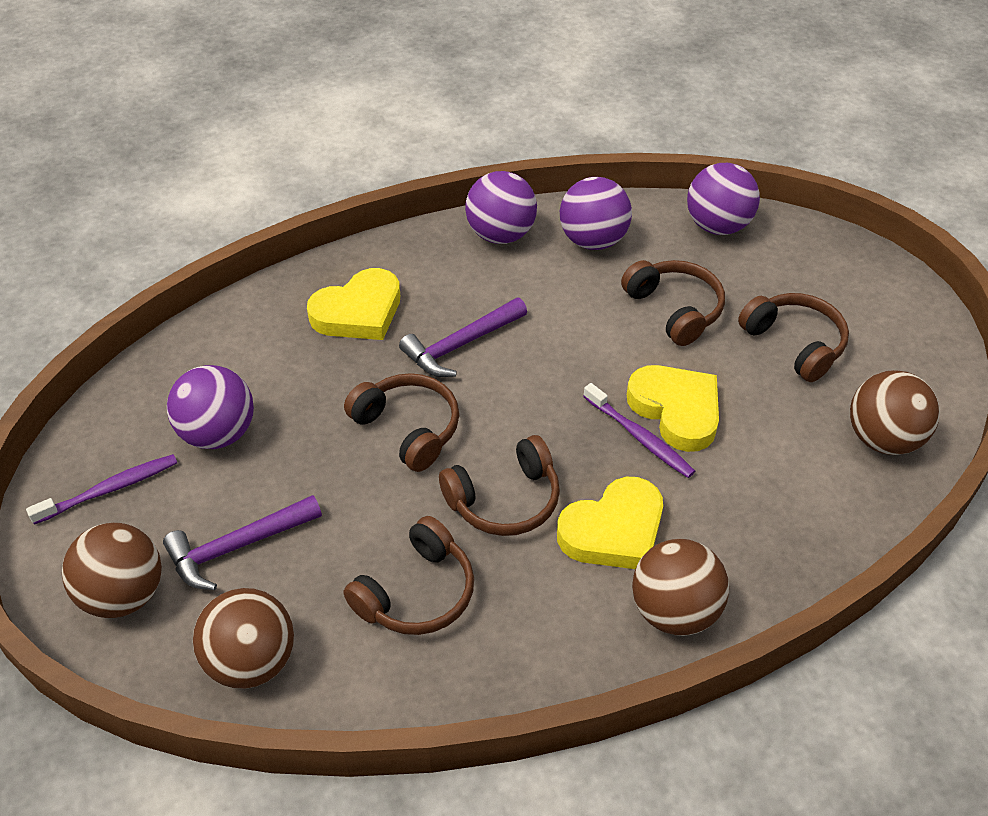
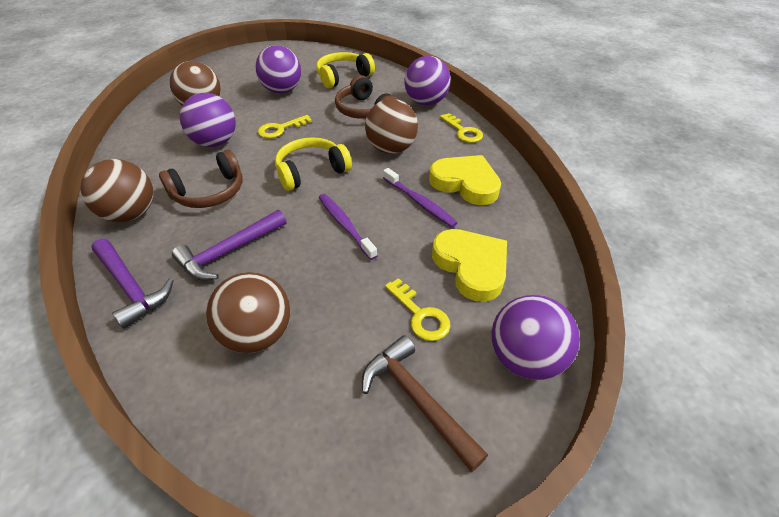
brown hammer: none = 0 -> [362,335,488,472] = 1
brown headphones: [343,516,474,635] [344,373,459,472] [439,435,560,536] [621,260,725,346] [738,293,849,382] = 5 -> [159,150,243,208] [335,75,396,119] = 2
yellow headphones: none = 0 -> [275,137,352,191] [316,52,375,88] = 2
yellow heart: [307,268,400,340] [557,477,663,569] [627,365,719,452] = 3 -> [429,155,501,205] [432,229,507,302] = 2
yellow key: none = 0 -> [258,115,312,138] [385,278,451,341] [440,113,483,143] = 3

